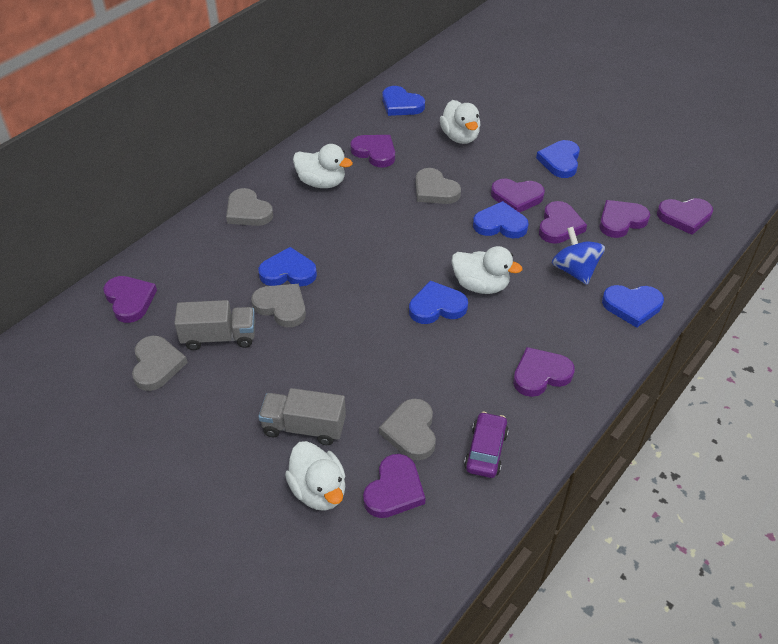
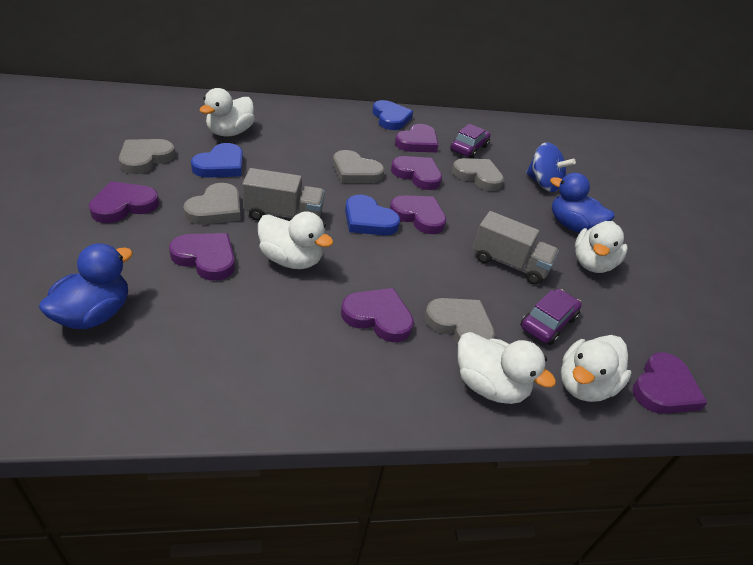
blue duck: none = 0 -> [39,243,133,329] [550,173,614,233] = 2
blue heart: [258,247,317,286] [382,86,425,116] [409,280,468,324] [473,201,529,238] [536,140,580,178] [602,285,664,328] = 6 -> [191,143,243,178] [345,195,400,235] [372,100,413,130] = 3
purple car: [464,412,509,478] = 1 -> [450,124,491,159] [520,289,582,345] = 2
purple heart: [103,276,157,323] [350,135,395,168] [363,454,425,518] [491,179,545,213] [513,347,575,397] [539,201,587,244] [599,200,650,238] [657,198,713,235] = 8 -> [89,181,159,223] [169,233,235,281] [341,288,414,342] [390,195,446,234] [391,156,442,190] [395,124,438,152] [632,352,707,414] = 7
white duck: [285,441,345,511] [293,144,353,188] [440,100,481,144] [452,246,523,294] = 4 -> [199,88,255,137] [258,211,333,269] [458,332,556,404] [561,335,632,402] [575,221,628,273] = 5

